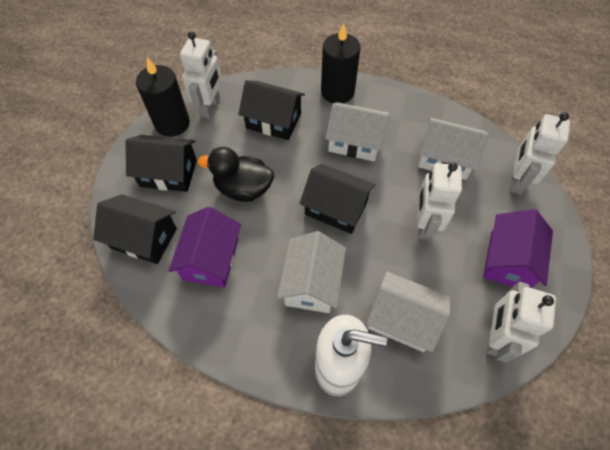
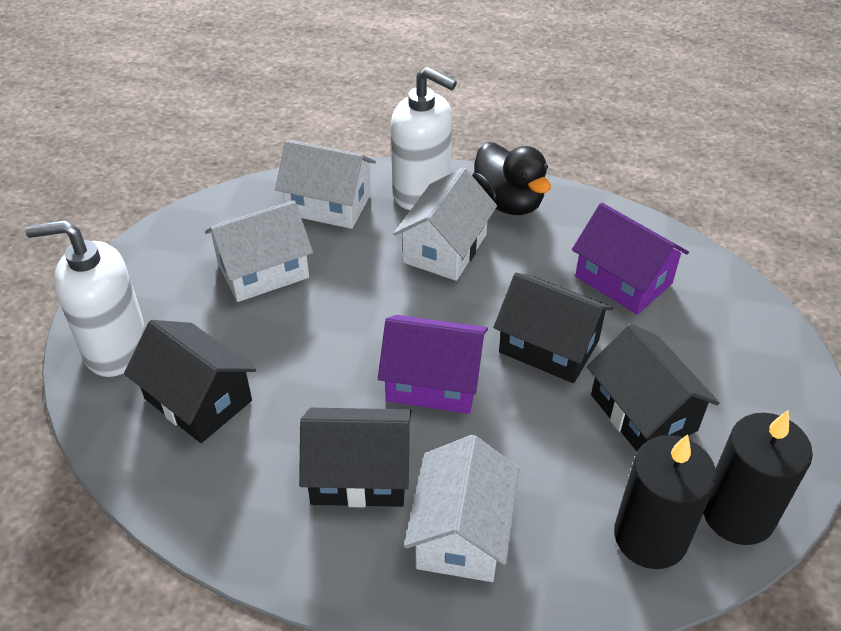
white robot: [180,31,222,119] [417,162,462,240] [486,282,556,363] [509,112,570,195] = 4 -> none = 0
white soap dispenser: [315,315,387,396] = 1 -> [25,220,146,377] [391,67,457,210] = 2

